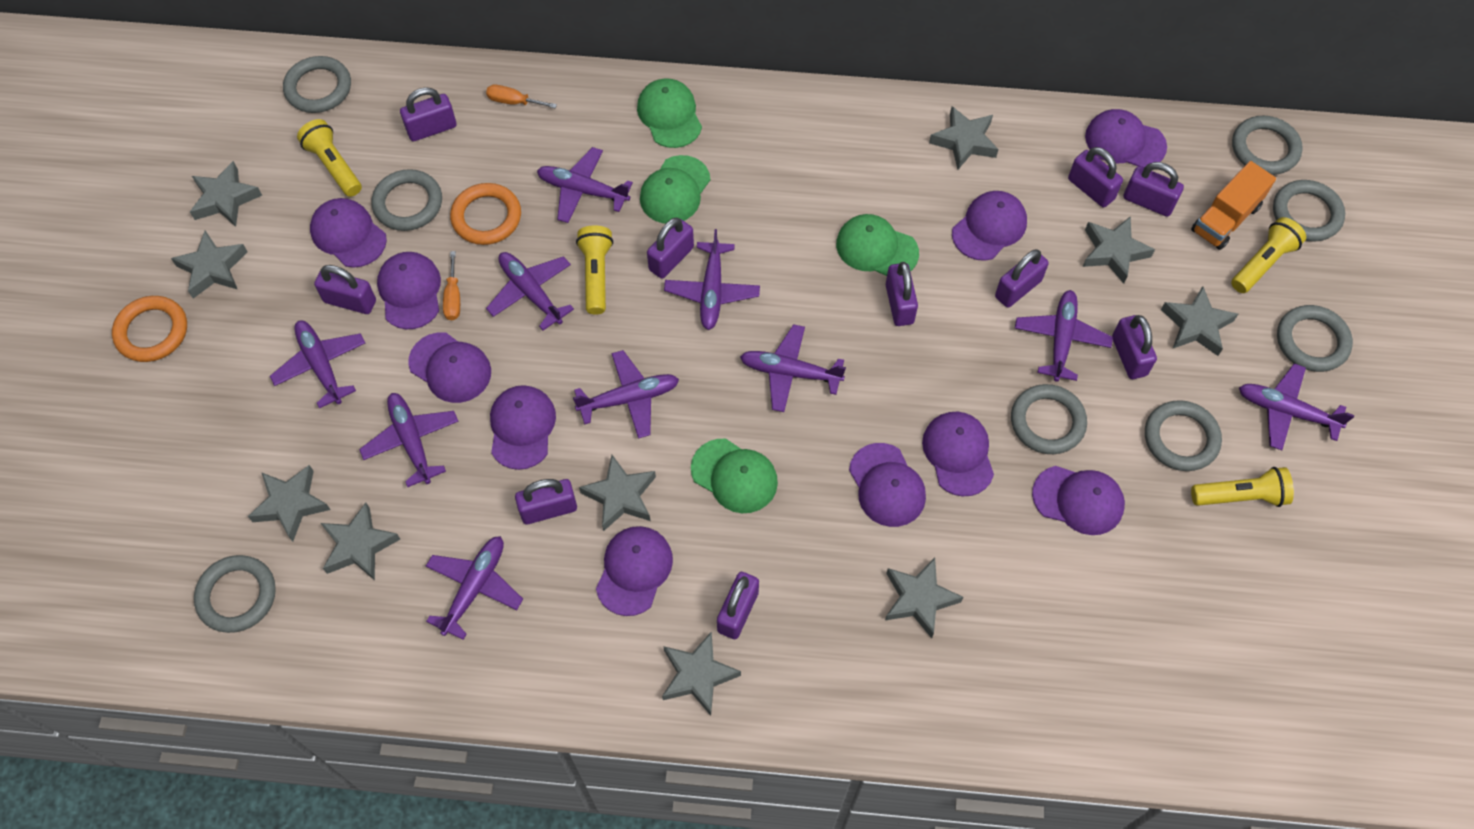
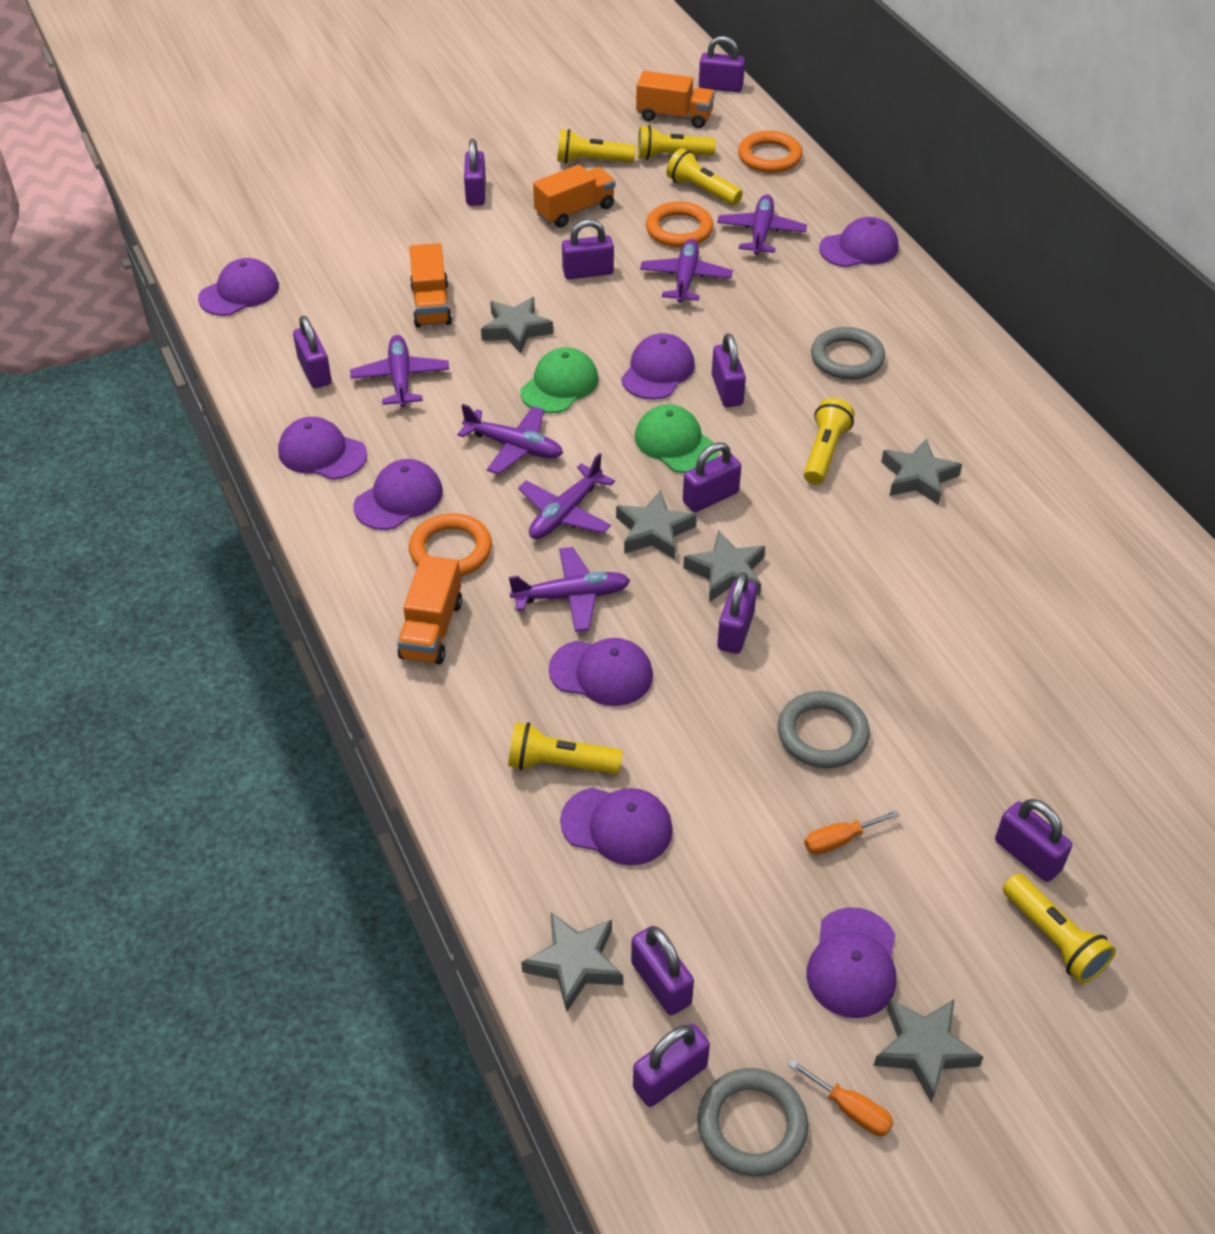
green cap: [637,79,702,148] [640,155,710,224] [691,439,778,513] [836,214,919,276] = 4 -> [521,347,599,413] [635,405,718,473] = 2
grey ring: [194,555,276,633] [283,56,351,113] [372,169,442,231] [1011,384,1087,454] [1145,400,1222,471] [1232,116,1303,175] [1273,180,1345,242] [1277,305,1353,372] = 8 -> [698,1068,808,1176] [778,691,870,768] [811,327,885,380] = 3
grey star: [171,231,248,299] [190,161,262,227] [248,465,331,542] [321,503,400,580] [579,455,656,531] [662,631,741,716] [885,558,964,638] [929,106,999,170] [1083,216,1155,284] [1161,286,1238,356] = 10 -> [481,297,553,354] [521,912,623,1012] [616,490,697,560] [683,530,765,602] [873,999,983,1103] [881,438,962,505] = 6
orange ring: [112,296,187,362] [450,183,521,245] = 2 -> [409,513,492,576] [646,202,714,247] [738,131,802,173] = 3
orange truck: [1191,161,1276,250] = 1 -> [397,555,462,664] [409,243,452,328] [533,165,615,228] [636,71,715,128] = 4
purple cap: [310,198,387,268] [377,252,441,329] [408,332,491,403] [490,385,556,470] [596,526,673,616] [849,443,926,527] [922,412,994,496] [952,191,1027,261] [1032,466,1125,535] [1085,109,1167,168] = 10 -> [198,258,279,316] [278,417,367,480] [353,459,443,530] [549,638,653,706] [560,788,673,865] [621,333,695,399] [807,907,896,1018] [819,217,898,267] = 8
purple plane: [270,320,365,408] [359,393,459,487] [426,536,523,640] [486,252,574,330] [537,147,633,223] [573,350,679,439] [664,229,760,330] [740,324,846,412] [1015,290,1113,382] [1239,363,1354,450] = 10 -> [350,335,449,408] [458,404,563,474] [509,547,630,632] [518,453,615,539] [640,239,733,303] [717,195,807,255] = 6
yellow flashlight: [297,119,362,197] [576,225,613,315] [1191,467,1294,507] [1231,217,1306,293] = 4 -> [508,722,623,774] [557,129,635,164] [637,125,716,160] [666,148,743,205] [804,398,855,484] [1003,873,1116,983] = 6

